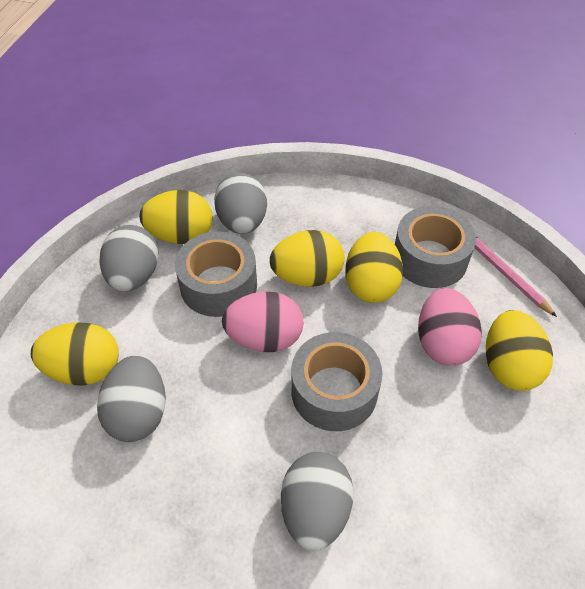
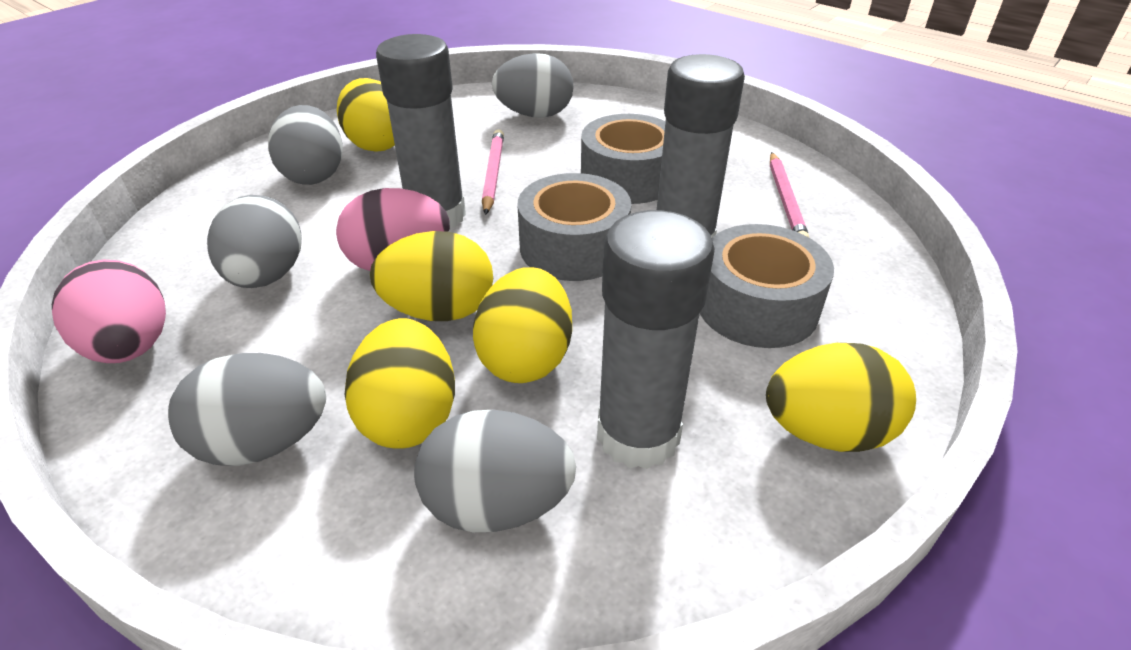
grey egg: [97,355,166,442] [99,225,159,292] [214,173,267,234] [281,452,354,551] = 4 -> [168,353,326,466] [207,195,302,288] [268,105,343,185] [414,410,576,532] [492,53,573,118] = 5
grey glue stick: none = 0 -> [376,34,466,228] [597,210,715,469] [657,54,745,238] = 3
pink pencil: [474,237,557,317] = 1 -> [482,129,504,215] [770,152,810,238] = 2

